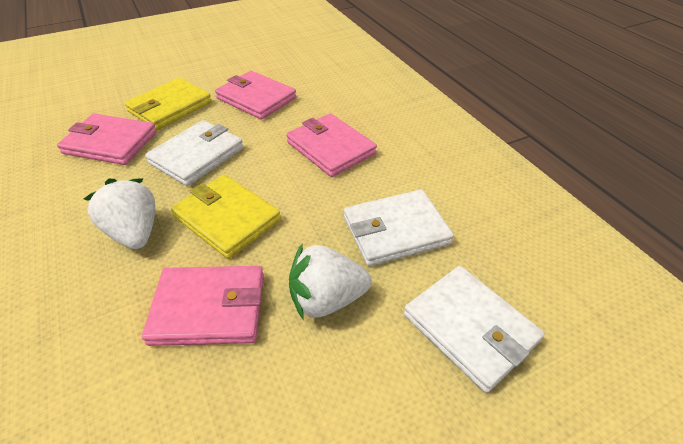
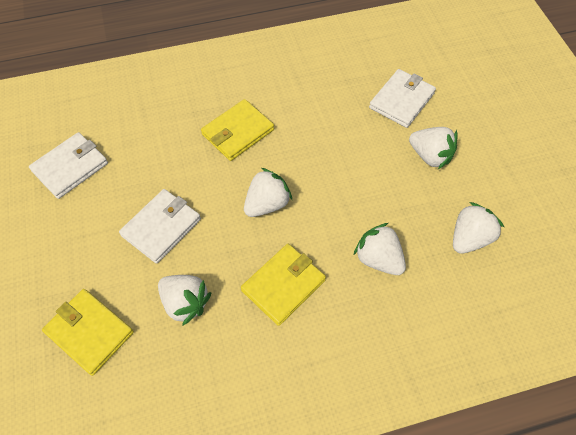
pink wallet: [57,113,157,165] [142,266,264,346] [215,71,297,120] [286,113,377,177] = 4 -> none = 0
white strawberry: [84,178,155,249] [289,244,372,319] = 2 -> [158,275,211,326] [244,168,292,217] [354,223,406,275] [409,127,458,169] [453,202,504,254] = 5
yellow wallet: [124,78,212,130] [171,175,281,259] = 2 -> [42,289,134,376] [201,99,274,161] [241,244,326,326] = 3

